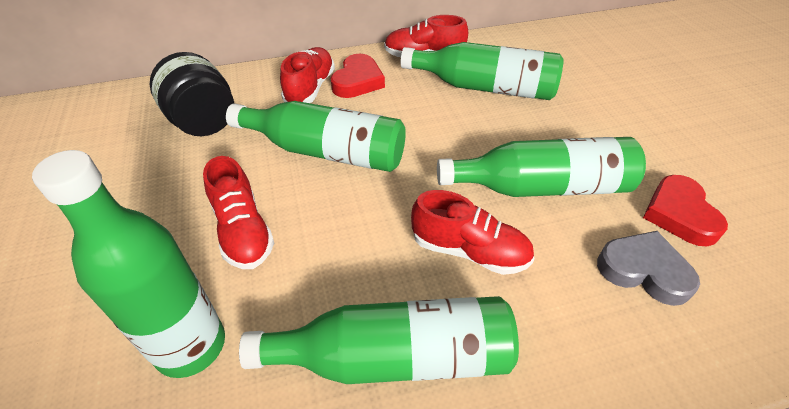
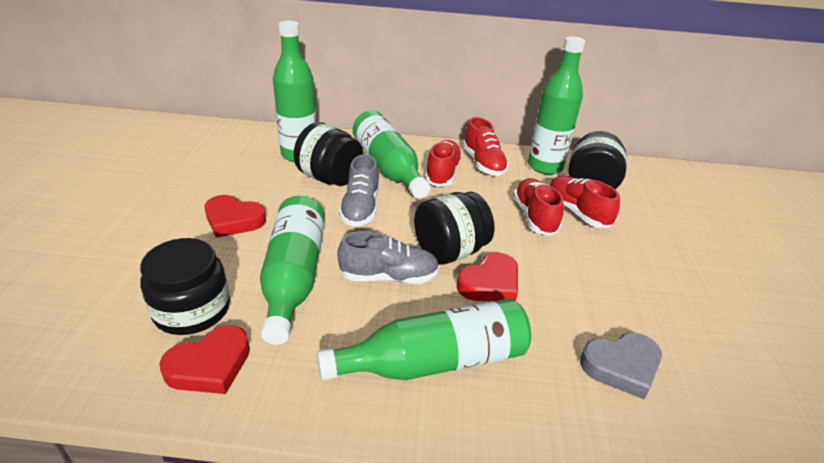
black jar: [150,52,234,136] = 1 -> [140,238,230,335] [294,122,363,186] [414,192,495,265] [568,131,627,189] = 4
grey shoe: none = 0 -> [337,231,439,284] [339,154,379,227] = 2
red heart: [330,54,385,98] [643,175,728,246] = 2 -> [159,325,250,394] [205,195,266,238] [457,252,518,302] = 3

